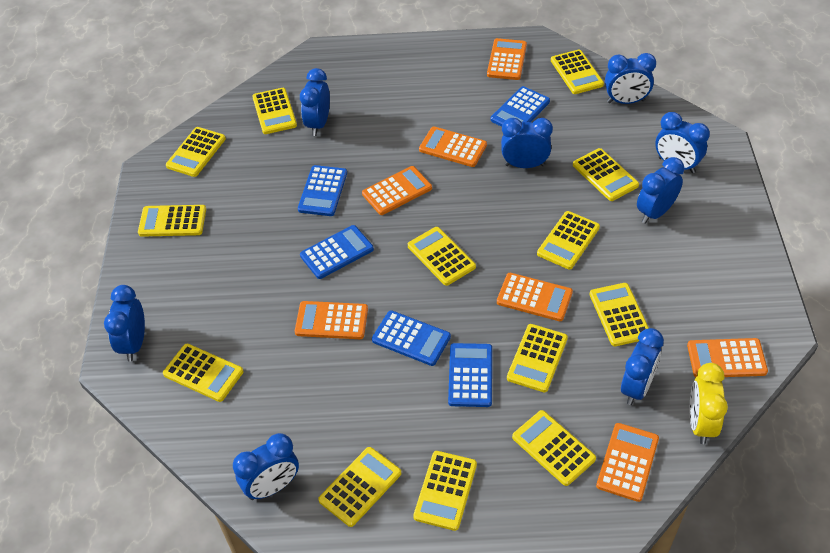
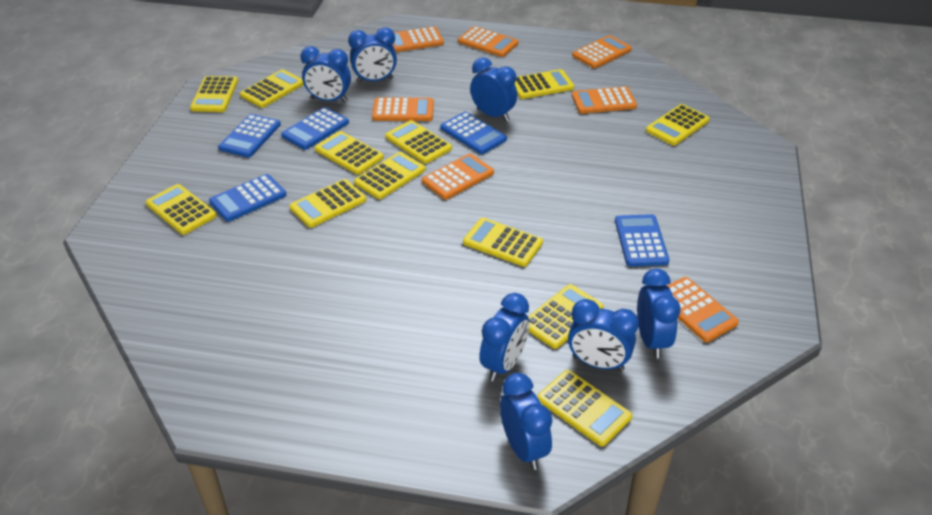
blue clock: [104,285,145,361] [233,433,299,500] [300,68,330,136] [501,118,553,168] [605,53,656,104] [621,328,664,405] [637,157,684,224] [655,112,710,173] = 8 -> [300,46,351,102] [348,27,397,83] [470,57,517,121] [479,293,529,381] [500,373,553,470] [568,299,639,371] [637,269,681,359] = 7
yellow calculator: [138,205,206,237] [163,343,243,402] [166,127,226,177] [252,88,297,134] [318,447,401,527] [408,227,476,286] [413,451,477,531] [507,324,568,392] [512,410,596,486] [537,211,600,270] [551,49,604,94] [573,148,639,201] [589,283,649,346] = 13 -> [146,184,217,235] [190,76,238,112] [240,69,304,108] [290,179,366,228] [315,131,384,175] [354,152,426,199] [385,120,452,164] [463,218,543,267] [515,69,574,99] [528,284,604,349] [537,370,633,447] [646,104,710,145] = 12
yellow clock: [690,363,728,444] = 1 -> none = 0

